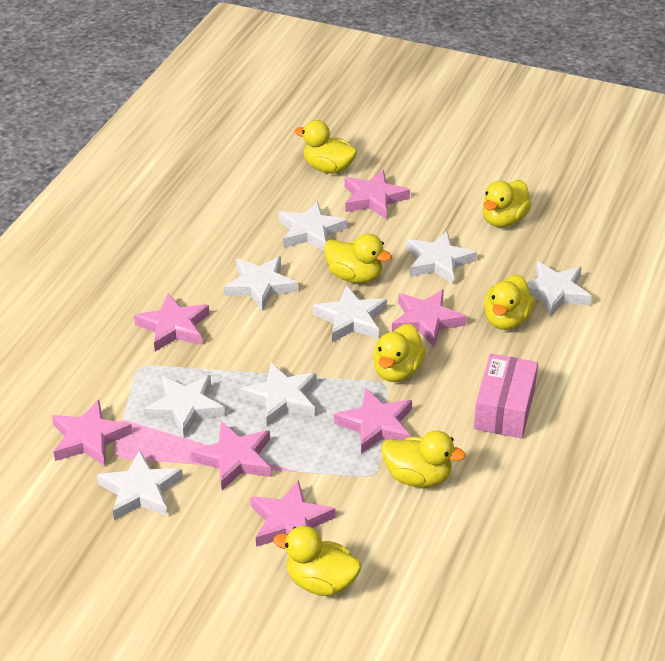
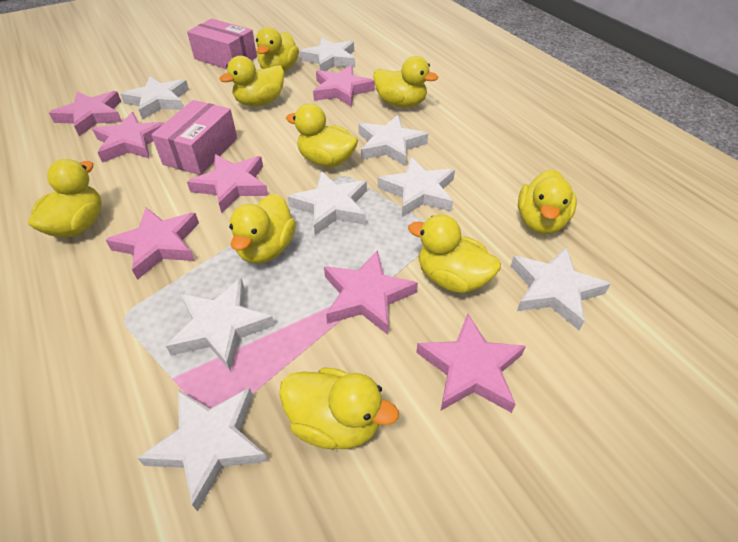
pink box: [474,354,538,438] = 1 -> [151,100,237,175] [187,19,257,69] = 2
yellow duck: [273,526,361,596] [295,120,357,174] [324,234,392,283] [373,324,426,382] [382,431,466,487] [482,180,532,227] [484,274,535,330] = 7 -> [28,159,102,237] [219,56,284,106] [229,194,296,263] [256,27,299,72] [279,367,399,449] [286,104,358,167] [373,56,438,107] [408,214,501,293] [518,169,577,234] = 9

